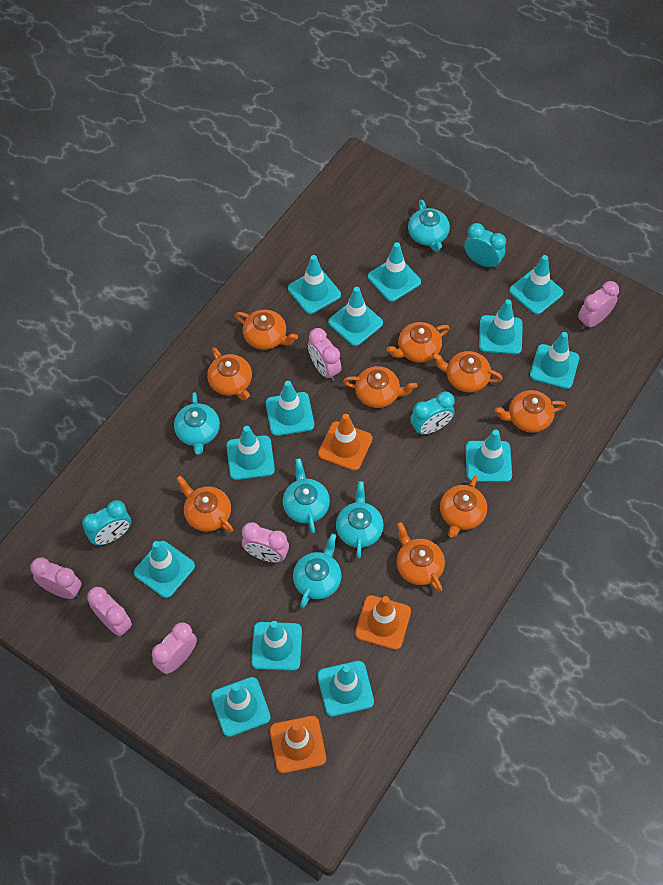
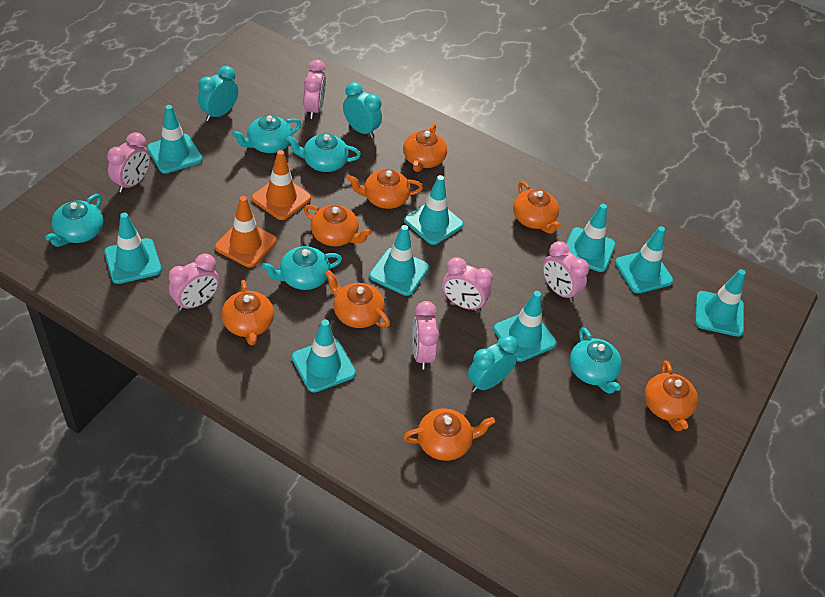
orange teapot: [176,476,233,533] [207,347,252,400] [235,310,298,350] [343,366,417,408] [387,322,450,363] [396,522,445,592] [432,351,503,392] [440,475,487,538] [494,390,566,433] = 9 -> [221,280,274,345] [304,205,372,246] [325,270,390,328] [347,169,423,209] [403,124,447,172] [403,409,495,461] [513,181,561,234] [644,360,698,431] = 8
orange traffic cone: [270,716,326,774] [318,414,372,471] [355,595,411,650] = 3 -> [215,196,277,268] [252,150,311,220] = 2
turquoise traffic cone: [134,541,195,598] [211,677,271,737] [226,426,275,480] [251,621,302,671] [266,381,314,436] [288,255,341,314] [318,661,374,717] [328,287,383,346] [368,242,421,302] [465,430,512,482] [479,299,523,355] [509,255,563,315] [530,332,579,389] = 13 -> [104,213,162,284] [147,105,203,174] [292,319,356,393] [369,225,429,296] [404,175,463,245] [494,291,557,362] [566,204,616,272] [615,226,673,293] [695,269,745,337] = 9

